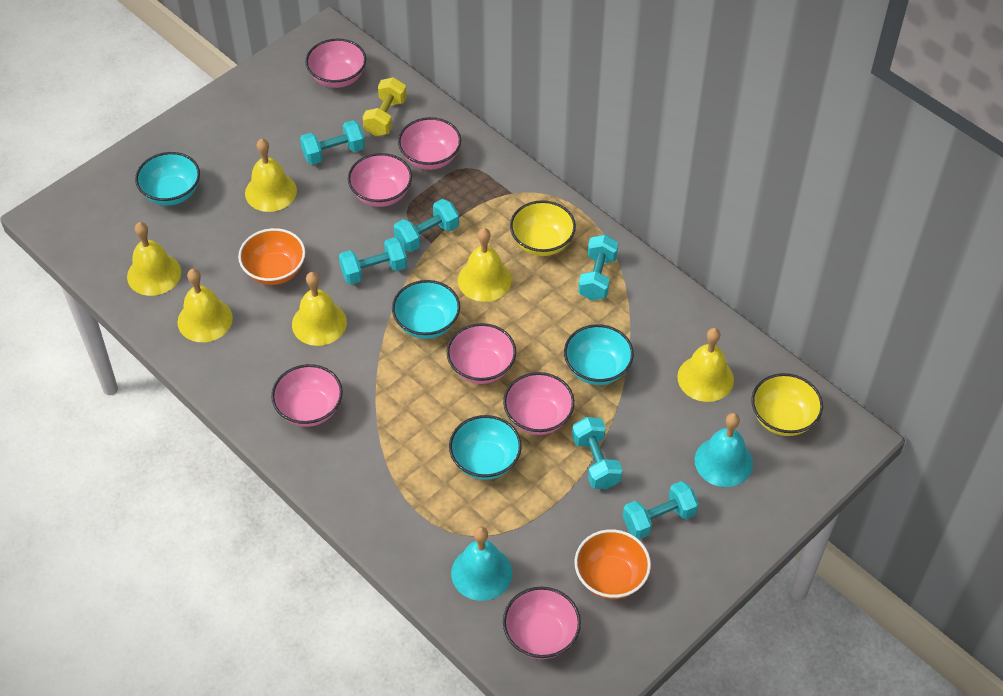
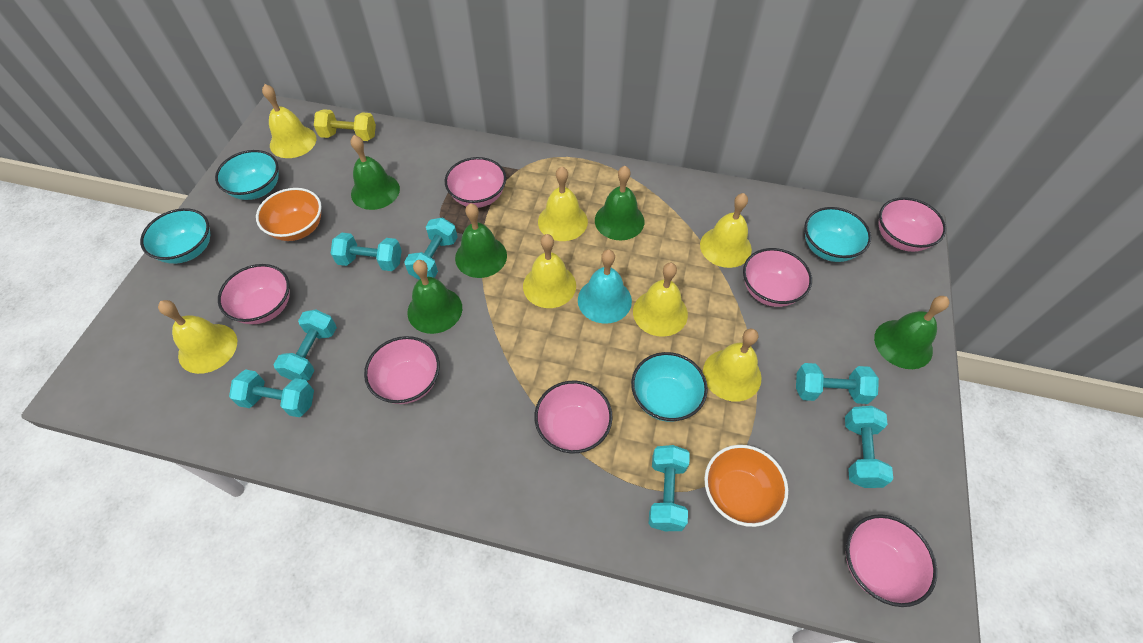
green bell: none = 0 -> [351,135,400,210] [407,260,462,334] [455,203,507,278] [595,166,644,241] [874,296,949,369] = 5
turquoise bell: [451,526,512,601] [695,413,753,487] = 2 -> [578,249,632,324] = 1
turquoise dumbbell: [300,120,365,165] [339,237,407,284] [394,199,459,252] [572,417,622,489] [578,235,618,300] [623,481,699,540] = 6 -> [229,369,314,417] [274,310,337,381] [331,233,402,271] [404,218,458,280] [648,445,690,531] [796,363,879,404] [845,406,893,488] = 7
yellow bell: [127,222,181,296] [177,269,233,342] [245,138,297,212] [292,272,347,346] [458,228,512,302] [677,328,734,402] = 6 -> [158,300,237,374] [262,84,317,158] [523,234,576,308] [538,167,588,241] [633,263,688,337] [700,193,752,268] [703,328,762,402] = 7
yellow bowl: [510,200,576,256] [751,373,823,436] = 2 -> none = 0

